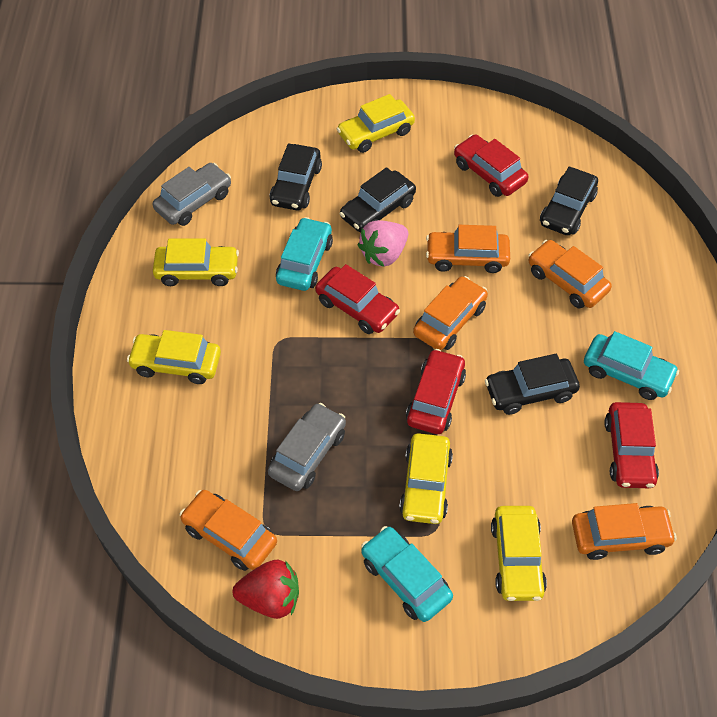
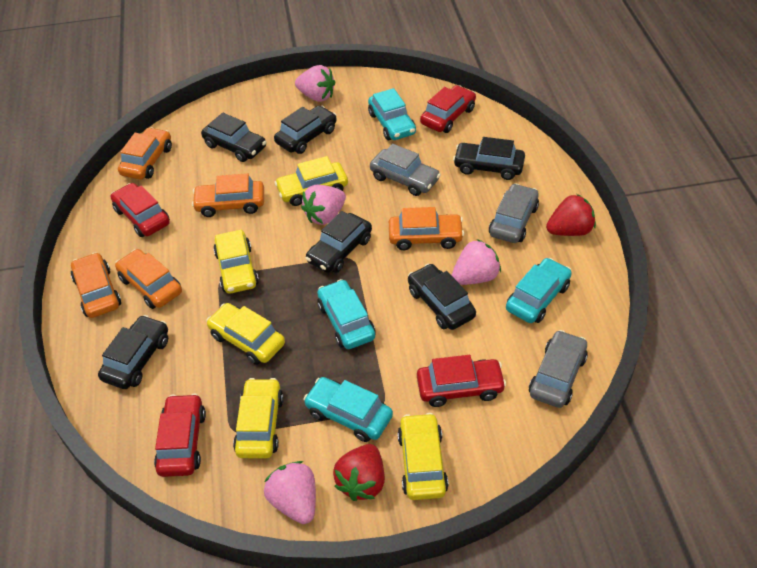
black car: [270,143,322,210] [340,167,416,233] [485,354,580,415] [540,166,598,235] = 4 -> [98,315,168,389] [201,113,266,162] [274,106,337,154] [306,211,372,273] [408,263,476,330] [453,137,525,180] = 6
grey car: [153,163,231,226] [268,403,346,491] = 2 -> [370,144,441,196] [489,183,539,243] [529,330,588,408] = 3
pink strawberry: [357,220,408,267] = 1 -> [264,461,316,524] [295,65,336,102] [301,185,346,225] [451,239,501,285] = 4
red strawberry: [232,560,299,619] = 1 -> [333,444,385,501] [546,194,596,236] = 2
turquoise car: [276,217,333,291] [361,526,453,622] [584,331,679,400] = 3 -> [304,377,393,442] [317,279,376,349] [368,88,416,140] [506,258,572,323] = 4

